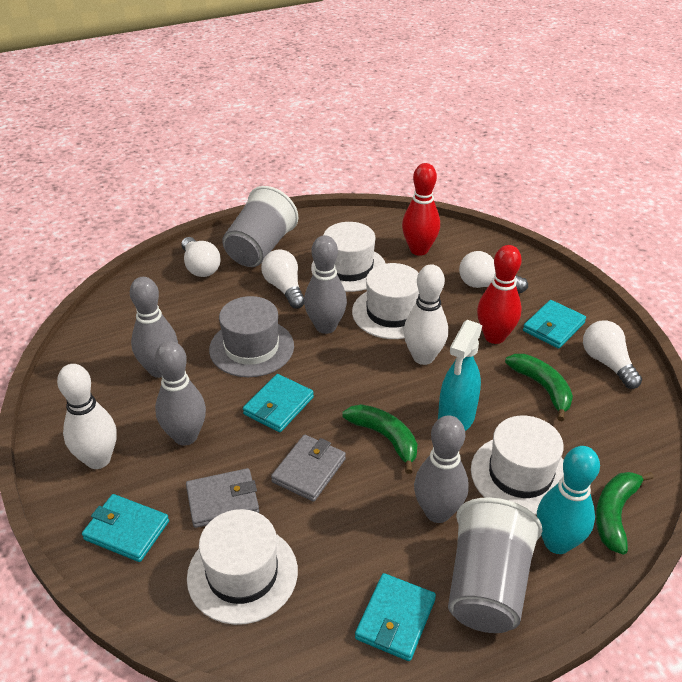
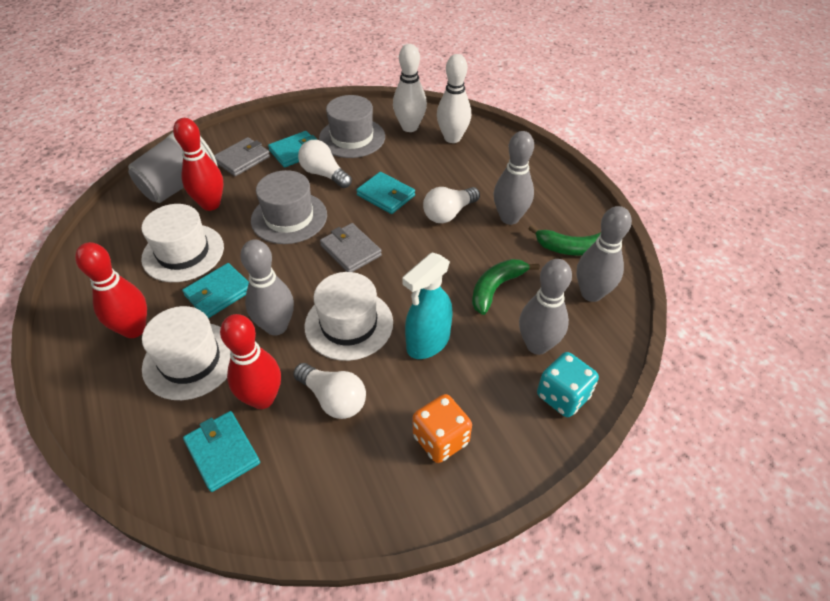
green banana: [342,404,417,474] [505,354,573,421] [596,472,654,555] = 3 -> [472,259,540,315] [528,225,601,256] = 2
grey cup: [222,186,298,267] [448,497,543,633] = 2 -> [128,132,217,203] = 1
grey hat: [209,296,294,377] = 1 -> [251,170,327,244] [319,95,385,158] = 2
orange dice: none = 0 -> [413,394,472,463] = 1
red bowling pin: [402,163,440,256] [477,245,522,344] = 2 -> [75,242,147,338] [173,118,223,211] [220,314,281,409] = 3
turquoise bowling pin: [537,446,600,554] = 1 -> none = 0
turquoise dice: none = 0 -> [537,352,599,417] = 1
white hat: [187,509,298,625] [311,222,386,292] [352,263,419,339] [471,416,564,515] = 4 -> [141,204,224,282] [142,306,230,400] [304,272,393,361] = 3
white light bulb: [181,237,221,277] [261,249,304,309] [459,251,528,293] [583,320,642,389] = 4 -> [293,363,366,419] [298,140,352,188] [423,187,480,223] = 3

